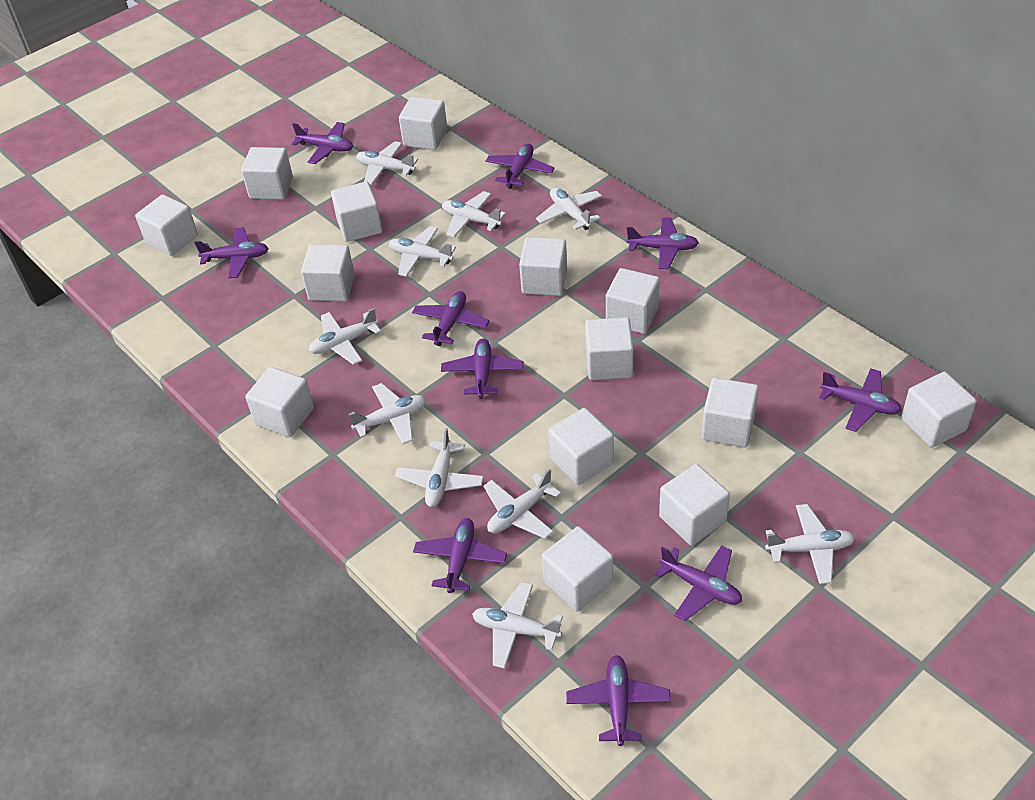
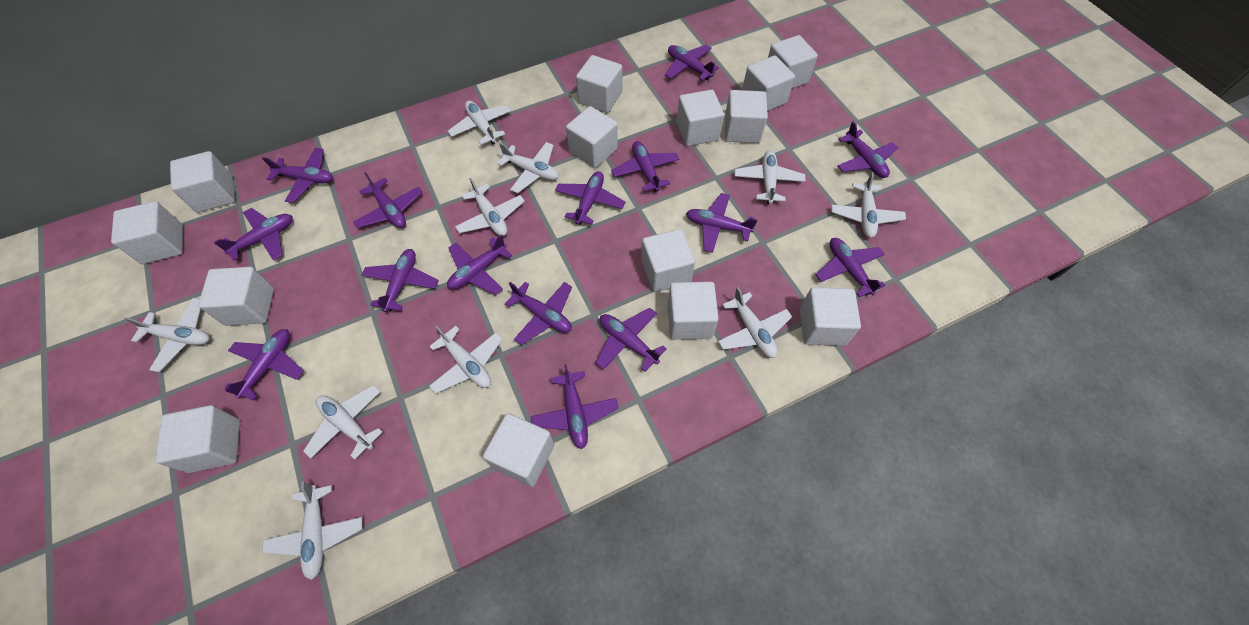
purple plane: [194,227,269,278] [292,122,353,164] [412,291,489,346] [413,518,507,593] [441,338,524,399] [486,144,555,189] [566,655,671,746] [626,217,699,269] [655,545,742,621] [819,368,902,432] = 10 -> [214,208,293,261] [224,329,303,401] [262,148,333,203] [353,172,423,228] [362,249,439,312] [447,234,512,295] [505,282,572,345] [531,364,619,449] [555,171,625,225] [596,308,667,372] [611,141,679,192] [665,45,719,81] [686,193,757,253] [815,238,886,297] [838,121,898,178] = 15

